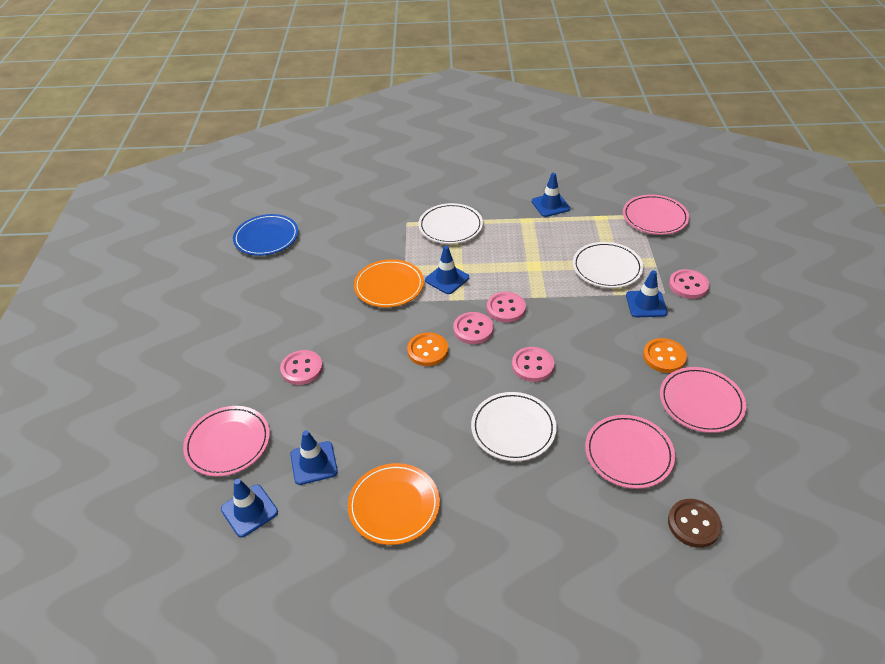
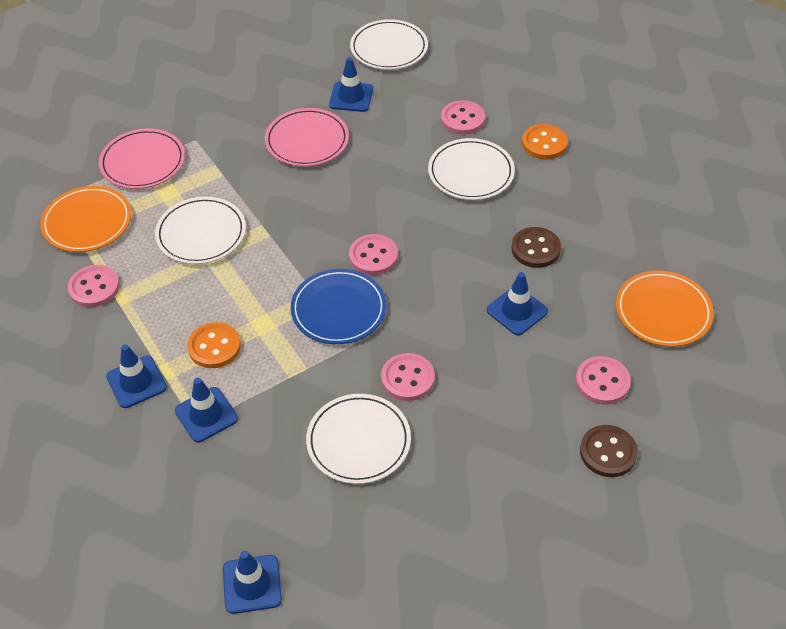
brown button: [668,499,722,548] = 1 -> [511,227,561,268] [580,425,638,477] = 2
pink plate: [183,406,270,476] [585,415,675,489] [623,194,689,235] [660,367,746,433] = 4 -> [99,128,185,189] [265,108,349,167] = 2
white plate: [418,203,483,244] [471,392,557,461] [573,242,643,288] = 3 -> [155,197,246,264] [306,394,411,484] [350,19,428,70] [428,138,515,200] = 4

